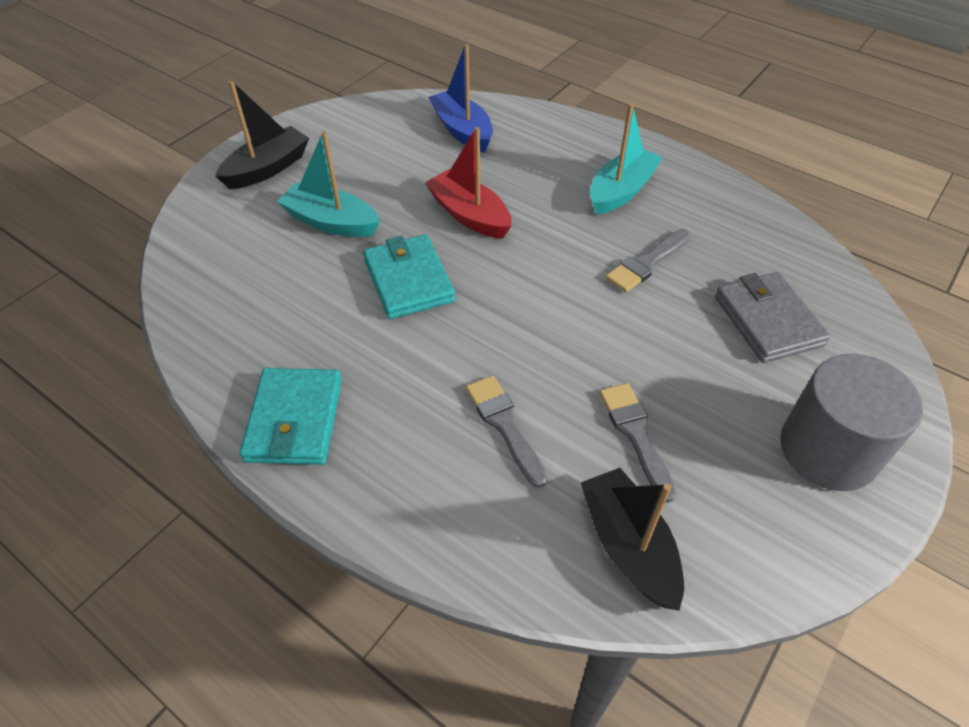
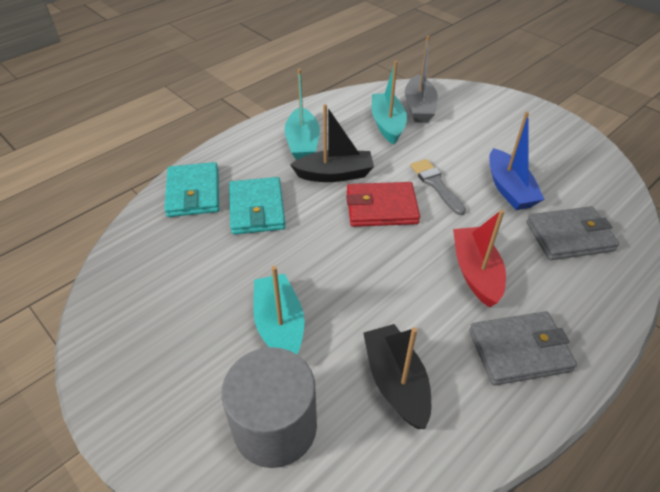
grey boat: none = 0 -> [405,36,438,123] = 1
grey brush: [466,375,547,488] [599,383,677,503] [605,229,690,293] = 3 -> [410,159,466,215] = 1
grey wallet: [715,272,831,363] = 1 -> [469,311,577,386] [526,206,619,260] = 2
red wallet: none = 0 -> [346,182,420,227] = 1
turquoise boat: [277,131,380,237] [590,103,663,215] = 2 -> [253,266,305,354] [284,68,320,160] [372,61,407,144] = 3

